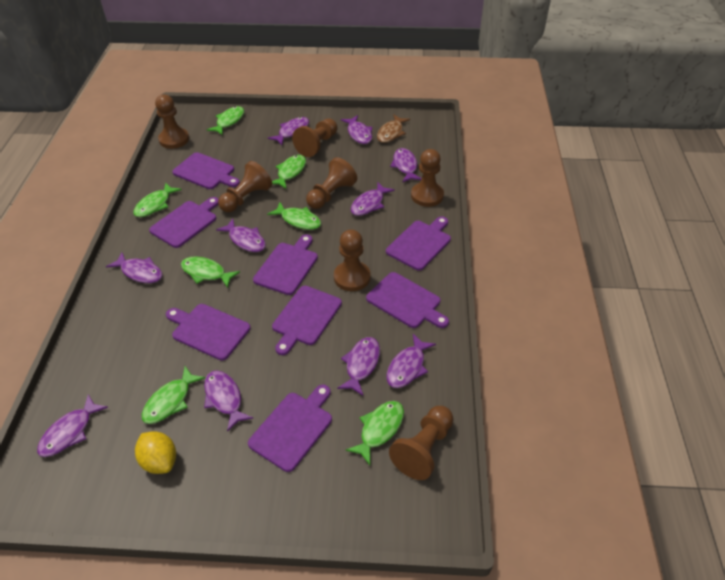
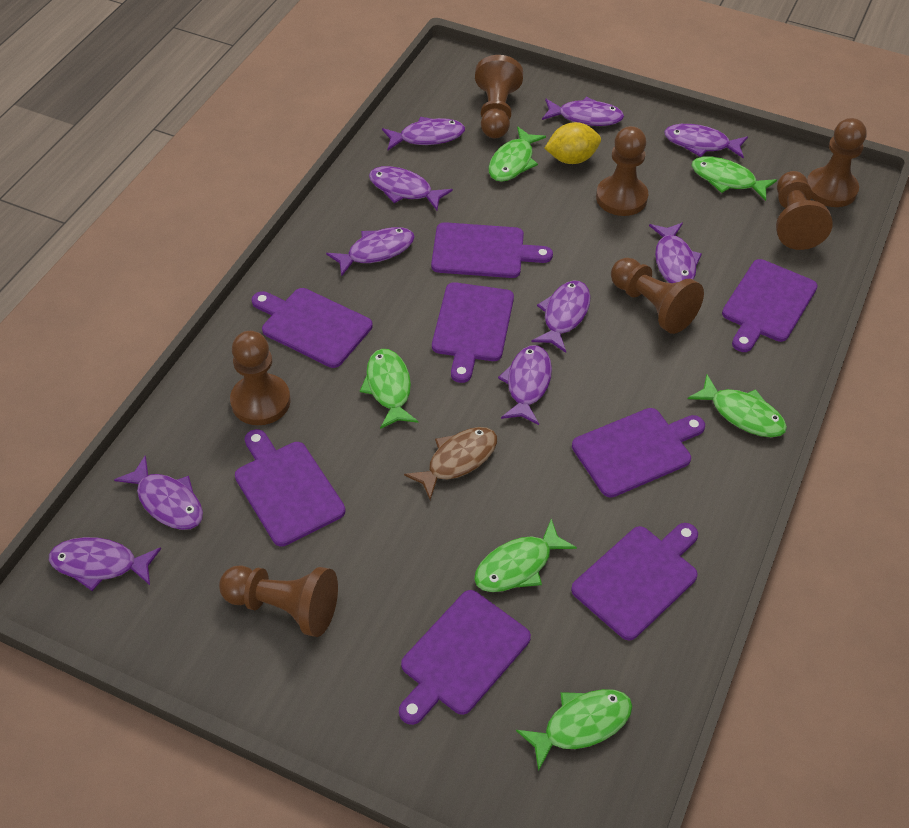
green fish: [133,183,182,217] [142,366,205,424] [181,256,240,288] [207,106,244,135] [267,203,321,230] [272,155,306,189] [346,401,404,465] = 7 -> [360,349,418,429] [474,519,577,592] [489,126,546,182] [516,689,633,771] [688,375,787,437] [691,157,777,201] = 6

